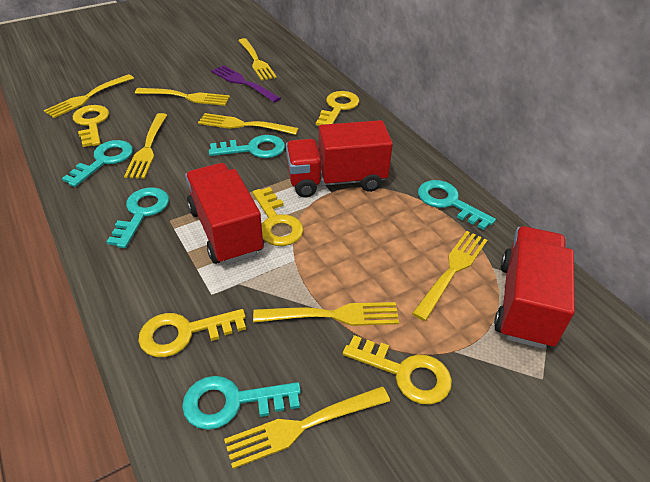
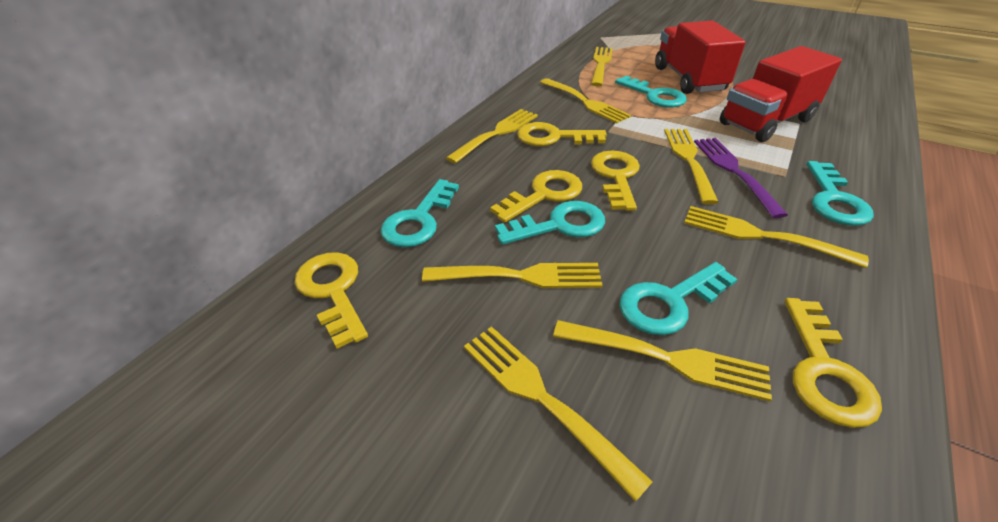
red truck: [185,163,264,265] [286,120,393,198] [494,226,575,349] = 3 -> [655,21,745,94] [720,46,842,142] = 2

